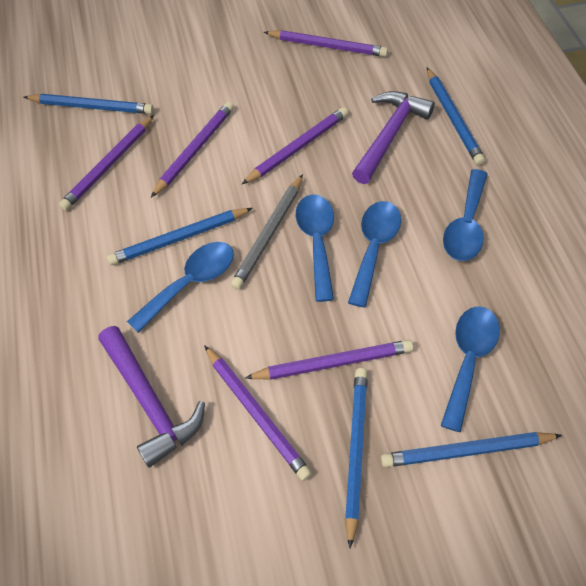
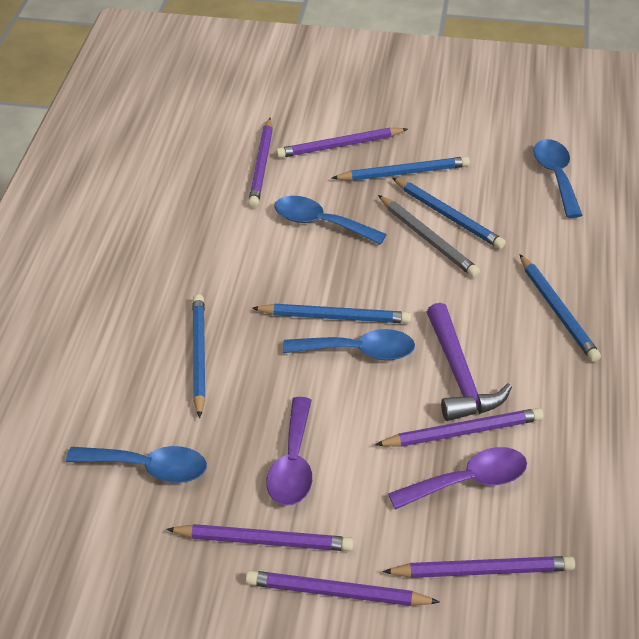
blue spoon: [127,242,234,333] [296,194,334,302] [348,201,401,307] [441,306,500,432] [443,169,488,261] = 5 -> [66,446,207,483] [274,196,387,245] [283,329,415,360] [533,139,582,218] = 4
purple hammer: [98,326,205,467] [352,91,435,184] = 2 -> [427,303,512,421] = 1
purple spoon: none = 0 -> [266,397,312,506] [388,447,527,510] = 2

